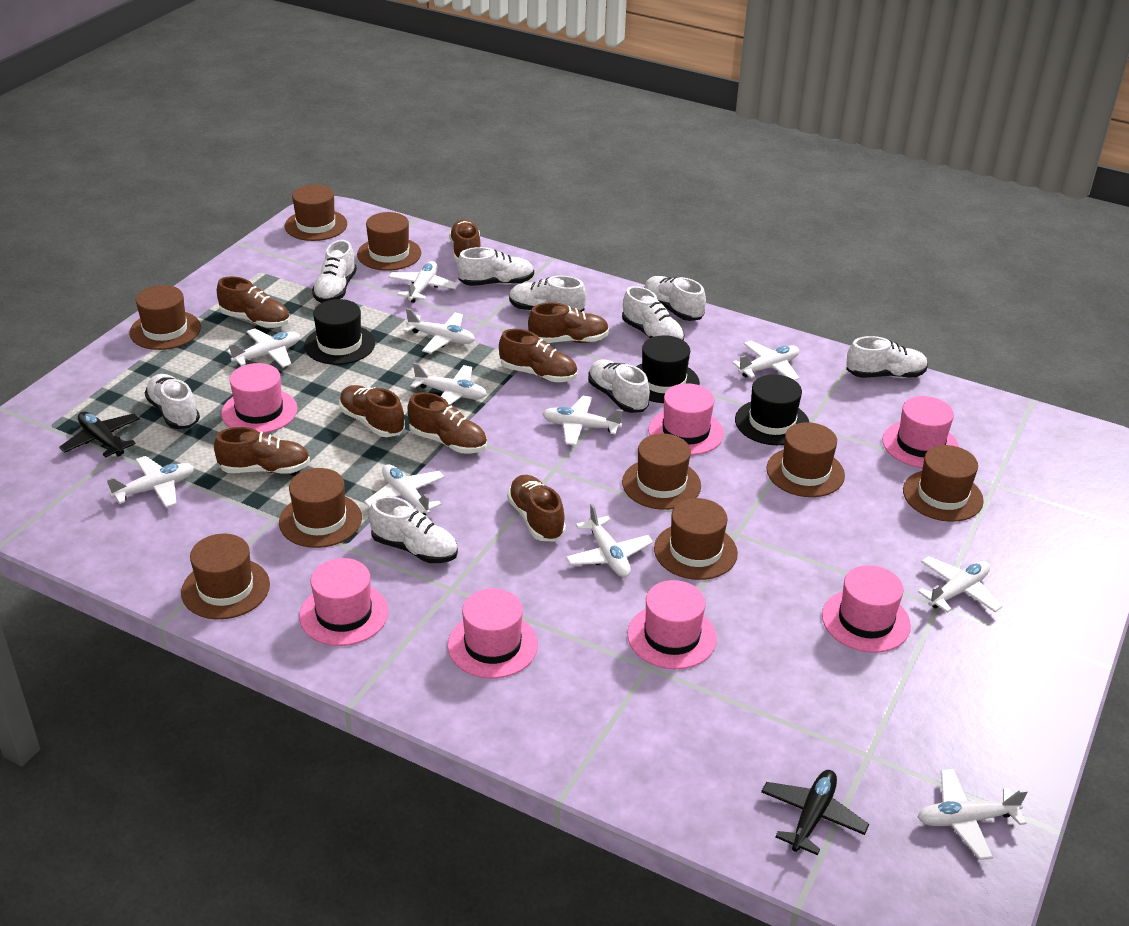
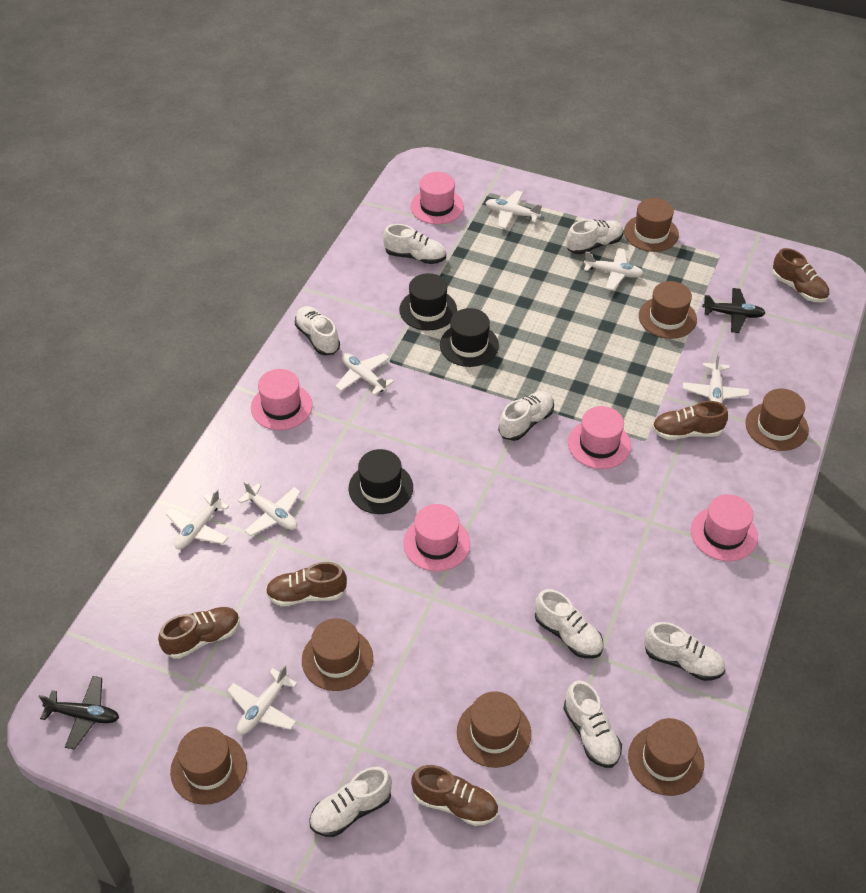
brown hat: [129,285,201,350] [181,534,270,619] [279,468,362,548] [285,184,347,241] [357,212,421,271] [622,434,701,510] [654,498,738,580] [766,422,845,497] [903,445,984,522] = 9 -> [170,727,247,805] [302,618,373,691] [457,691,531,768] [624,198,679,252] [628,718,704,796] [639,281,697,339] [745,389,809,451] = 7
brown shoe: [214,427,310,474] [217,276,290,328] [339,385,405,437] [407,392,487,454] [449,219,480,262] [499,329,577,382] [507,475,566,541] [528,302,609,343] = 8 -> [158,607,240,659] [266,562,347,606] [411,765,498,826] [652,401,728,440] [772,248,829,303] = 5
pink hat: [221,363,298,433] [299,558,389,646] [448,588,538,678] [627,580,717,669] [648,383,724,455] [822,565,911,653] [882,396,959,468] = 7 -> [251,369,313,430] [403,504,470,571] [410,172,464,224] [568,406,631,469] [691,494,758,561] = 5
white plane: [107,456,194,508] [227,328,300,367] [364,464,445,516] [388,261,458,303] [403,308,475,354] [410,363,487,405] [542,396,623,446] [566,504,653,577] [732,341,799,380] [918,556,1003,613] [918,769,1028,860] = 11 -> [166,489,229,550] [227,665,298,735] [238,481,301,536] [336,353,394,395] [485,190,542,229] [584,248,644,290] [683,353,749,404] = 7
white shoe: [145,374,200,429] [312,240,357,303] [369,496,458,563] [457,247,534,286] [509,275,586,312] [588,359,650,413] [622,286,684,340] [644,276,706,321] [846,336,928,378] = 9 -> [295,306,340,355] [309,767,392,837] [383,224,446,264] [498,391,554,441] [535,589,603,659] [563,680,622,768] [567,219,624,254] [644,622,725,681] = 8

